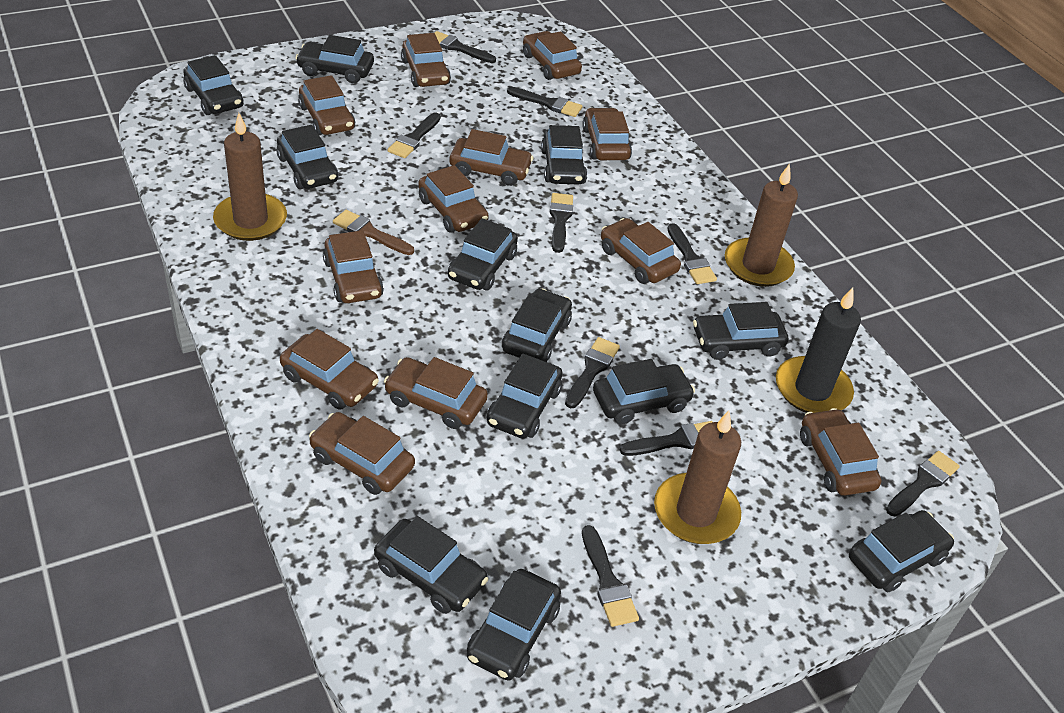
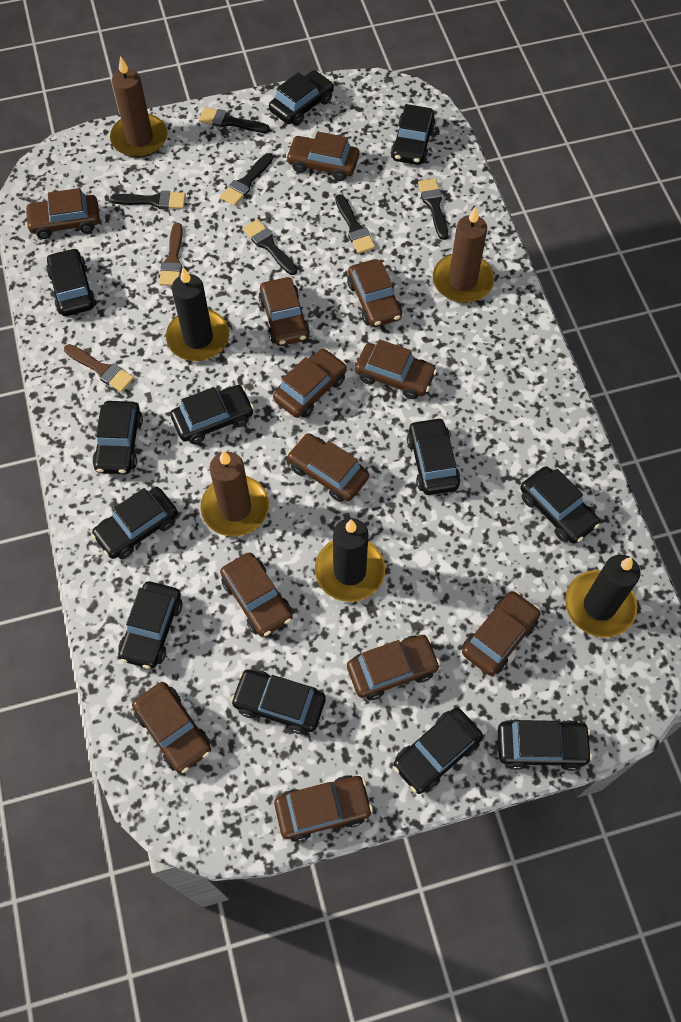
black brush: [387,112,441,158] [435,31,496,63] [507,87,583,117] [550,193,573,253] [565,337,620,408] [582,525,639,627] [620,421,713,456] [667,223,717,284] [886,451,960,516] = 9 -> [110,191,186,209] [199,107,270,133] [220,153,273,206] [243,219,297,275] [335,194,376,254] [418,178,448,240] = 6
black candle: [776,287,861,413] = 1 -> [166,267,229,361] [315,518,385,602] [565,555,641,638] = 3
brown brush: [333,210,414,255] = 1 -> [64,344,134,392] [159,223,183,286] = 2

